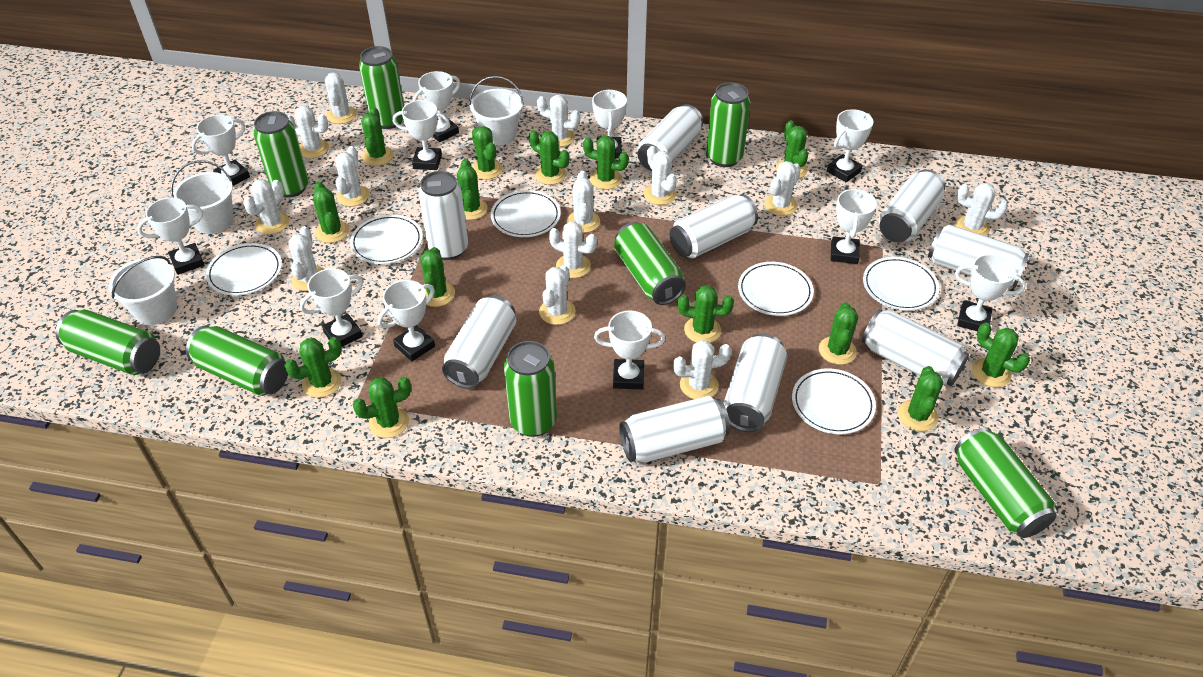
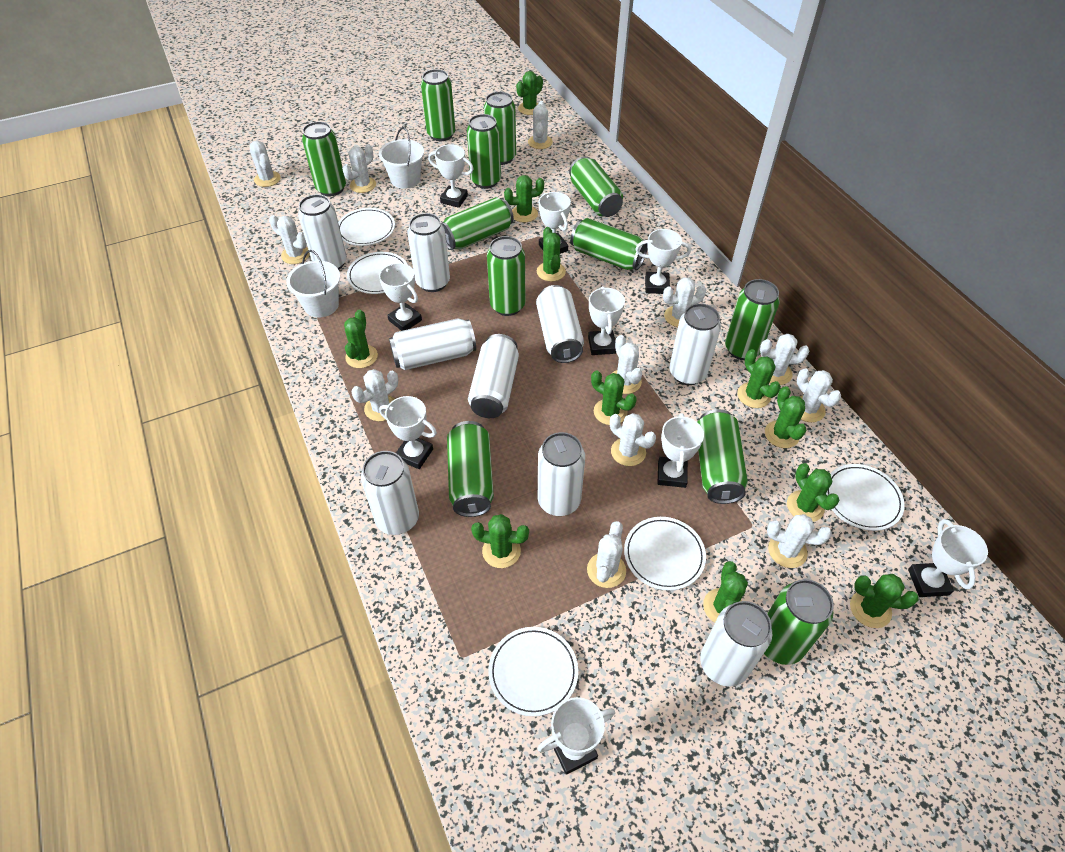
green cactus: [284,337,342,398] [313,181,349,243] [353,377,411,438] [361,107,393,166] [420,247,455,307] [457,159,488,220] [472,126,503,180] [529,130,569,185] [583,136,629,190] [678,285,734,343] [776,120,808,179] [819,302,858,365] [898,366,943,431] [972,322,1030,387] = 14 -> [344,310,378,368] [471,514,529,568] [504,175,544,223] [516,71,543,115] [537,227,566,282] [591,370,637,425] [703,561,748,623] [737,349,781,408] [765,386,806,448] [787,463,839,522] [850,574,919,628] = 11
green can: [56,310,160,375] [186,325,288,396] [253,111,309,198] [359,46,404,129] [504,341,557,437] [614,222,686,305] [707,82,750,167] [954,427,1057,538] = 8 -> [302,121,346,196] [421,69,455,141] [441,197,514,250] [447,421,494,517] [467,114,501,189] [484,92,516,165] [487,236,525,316] [569,156,623,217] [570,218,648,270] [698,409,748,504] [725,279,779,360] [764,579,834,665] = 12
white bucket: [108,256,177,325] [171,160,234,234] [469,76,524,145] = 3 -> [286,250,340,318] [379,127,424,189] = 2
white cactus: [243,179,289,234] [287,106,329,158] [288,226,324,291] [325,73,357,124] [335,146,369,207] [537,95,580,147] [539,265,576,325] [549,222,597,278] [567,171,600,233] [644,146,677,205] [673,340,732,399] [764,161,801,216] [955,183,1008,236] = 13 -> [250,141,281,187] [269,215,310,264] [342,144,376,193] [352,369,398,421] [528,101,553,149] [587,521,626,588] [610,413,656,466] [611,335,642,394] [663,277,706,327] [760,334,810,385] [767,514,832,568] [797,368,841,422] = 12
white plate: [206,243,282,296] [350,215,423,264] [491,190,561,237] [738,262,814,316] [792,368,876,434] [863,257,939,311] = 6 -> [338,208,395,246] [347,252,408,294] [488,627,578,716] [624,517,706,590] [826,464,905,531] = 5
white trophy: [137,197,204,275] [191,115,250,186] [300,268,363,347] [378,280,435,362] [393,100,450,170] [413,71,460,142] [592,89,627,159] [594,311,666,389] [827,109,874,183] [830,188,877,264] [955,254,1025,331] = 11 -> [379,263,422,331] [379,396,437,469] [428,144,473,208] [538,697,615,775] [539,192,571,254] [588,286,625,355] [636,229,691,294] [658,413,704,488] [908,519,988,597] = 9

